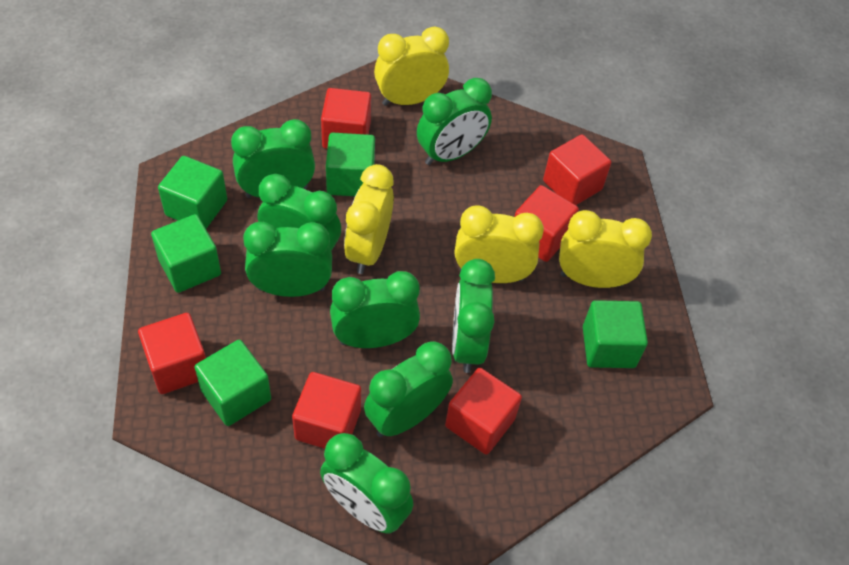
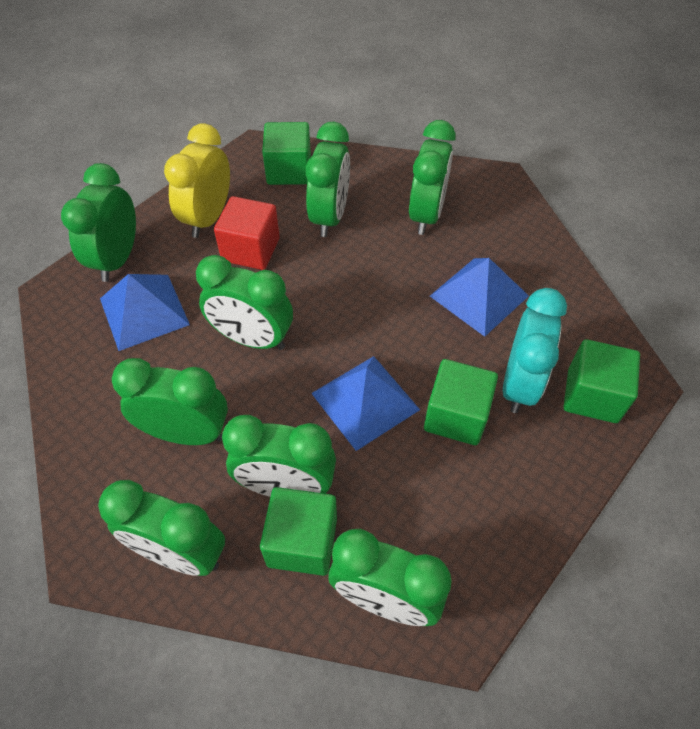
blue pyramid: none = 0 -> [100,274,190,351] [311,356,420,451] [430,258,529,337] = 3
green cube: [151,214,221,293] [158,156,227,229] [194,340,271,426] [326,133,375,196] [583,300,648,368] = 5 -> [260,487,337,576] [262,122,311,185] [424,359,498,445] [564,339,640,423] = 4
red cube: [138,313,206,394] [292,372,361,449] [321,88,371,149] [445,368,522,455] [514,185,579,262] [543,134,611,205] = 6 -> [214,196,280,270] = 1
turquoise clock: none = 0 -> [503,288,567,413] = 1
yellow clock: [344,164,394,274] [374,26,449,106] [455,205,544,283] [559,210,652,288] = 4 -> [164,123,230,238] = 1

